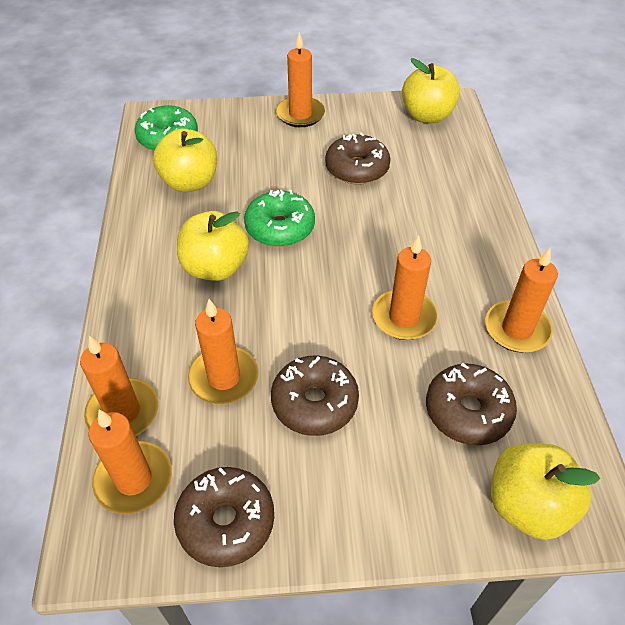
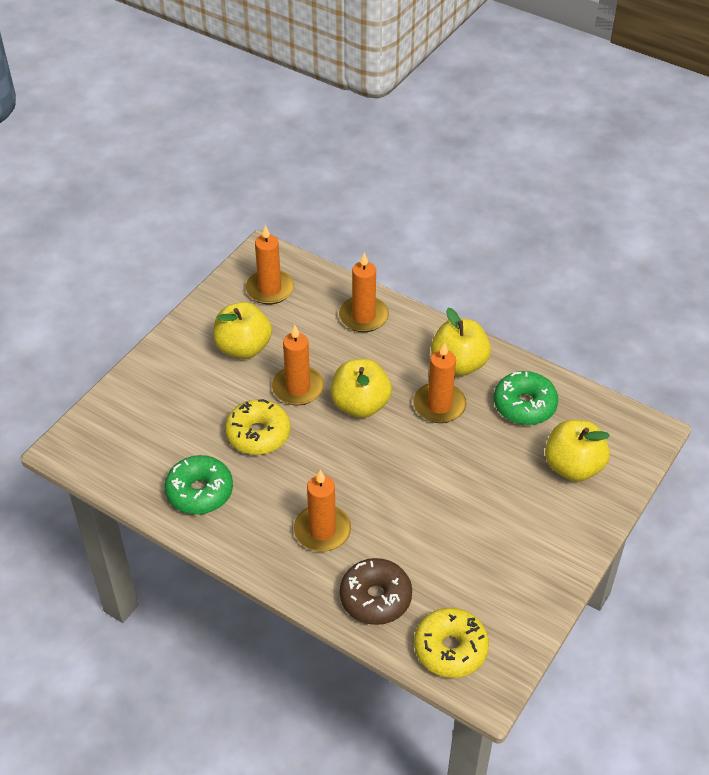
brown donut: [174,467,274,567] [271,355,359,436] [325,133,391,185] [426,363,517,445] = 4 -> [340,558,412,625] = 1
orange candle: [80,336,159,436] [89,409,172,514] [188,299,259,404] [276,32,325,127] [372,235,438,340] [485,248,558,353] = 6 -> [245,225,294,305] [272,325,324,405] [294,470,351,552] [339,252,389,332] [413,342,466,423] = 5
yellow donut: none = 0 -> [225,399,291,455] [414,608,489,678] = 2

